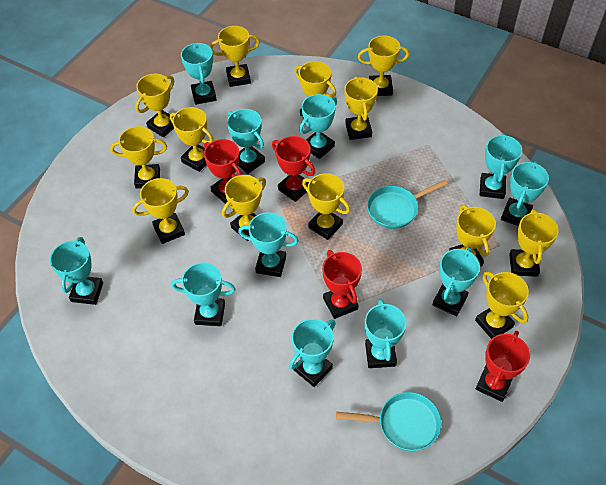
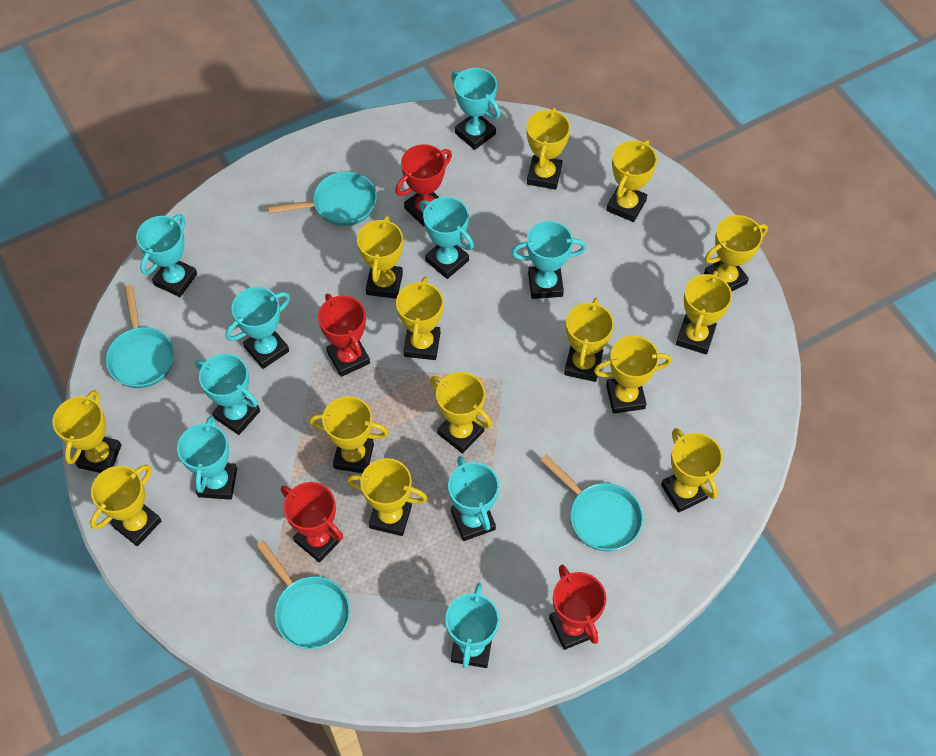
turquoise pan: [336,392,442,451] [367,180,448,229] = 2 -> [106,285,174,388] [256,541,350,649] [268,172,377,226] [540,455,643,551] = 4
turquoise trophy: [50,237,103,305] [172,262,236,326] [181,42,217,105] [227,109,265,174] [238,212,299,277] [289,319,336,387] [299,94,337,159] [365,299,406,368] [433,248,480,316] [480,133,522,199] [501,161,549,226] = 11 -> [136,214,197,297] [177,416,237,500] [196,354,260,435] [226,287,290,369] [420,197,474,279] [445,583,499,668] [448,456,499,541] [451,68,501,150] [511,221,586,299] = 9
yellow trophy: [110,126,167,189] [132,178,189,244] [135,74,174,137] [170,107,214,172] [210,26,260,87] [222,175,266,241] [294,61,336,117] [302,173,350,240] [344,76,378,140] [358,35,409,96] [449,205,496,267] [475,271,529,339] [509,209,559,277] = 13 -> [53,390,121,473] [90,465,162,546] [309,396,389,473] [347,458,427,536] [357,216,403,299] [396,277,443,360] [430,372,492,454] [526,107,570,190] [564,298,614,382] [594,336,671,414] [606,140,657,222] [661,428,723,513] [676,271,732,355] [704,215,768,291] = 14

